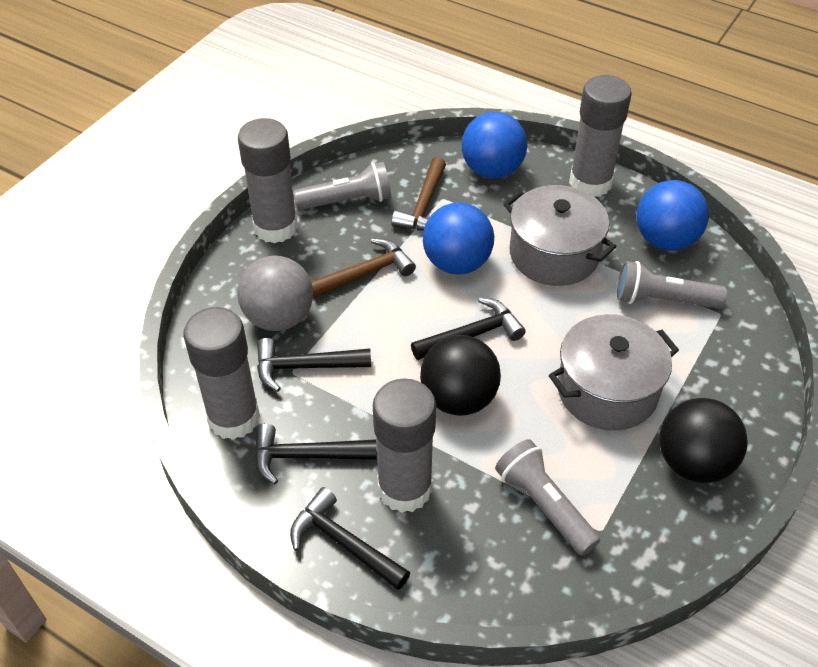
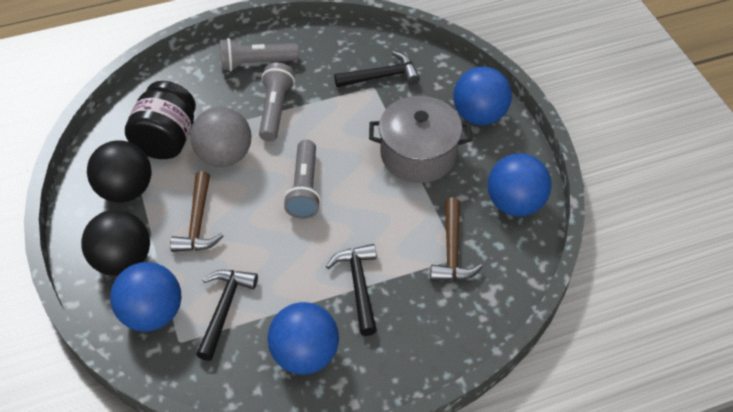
black hammer: [254,423,377,484] [257,338,371,392] [290,487,410,590] [411,298,526,360] = 4 -> [196,270,258,361] [326,244,377,336] [334,51,420,87] = 3
black jar: none = 0 -> [125,81,196,159] = 1
blue ball: [423,202,494,275] [462,112,527,178] [636,180,709,251] = 3 -> [110,262,181,332] [267,302,339,375] [453,67,512,125] [488,153,551,216] = 4
grey glue stick: [183,307,260,440] [238,118,298,243] [373,379,436,513] [569,75,632,197] = 4 -> none = 0
grey pot: [504,185,617,286] [549,314,679,431] = 2 -> [369,96,472,183] = 1

